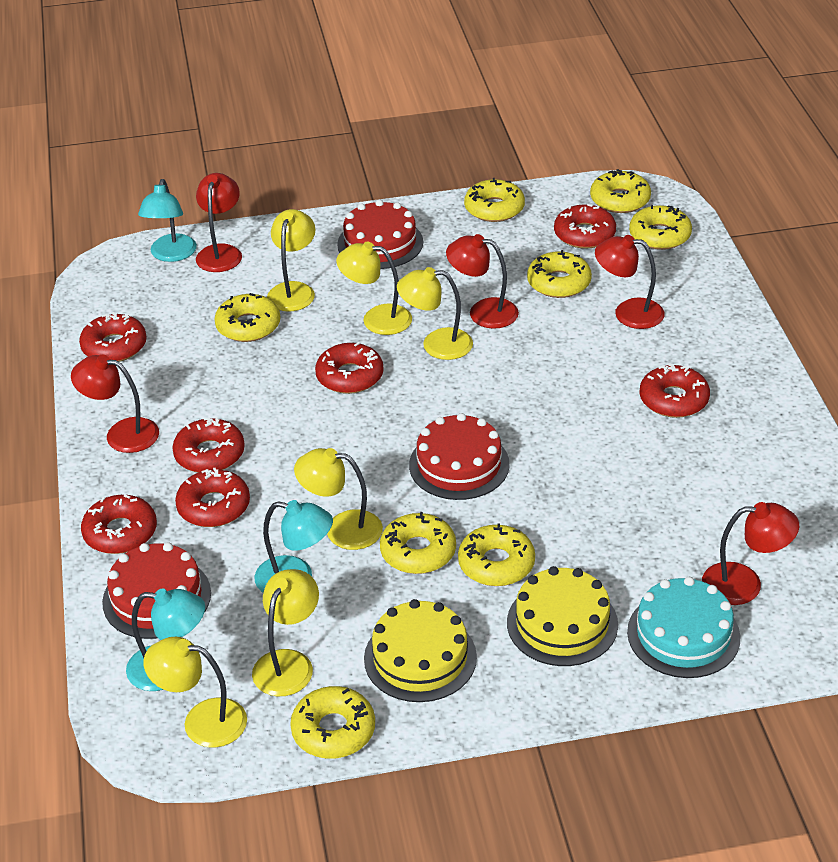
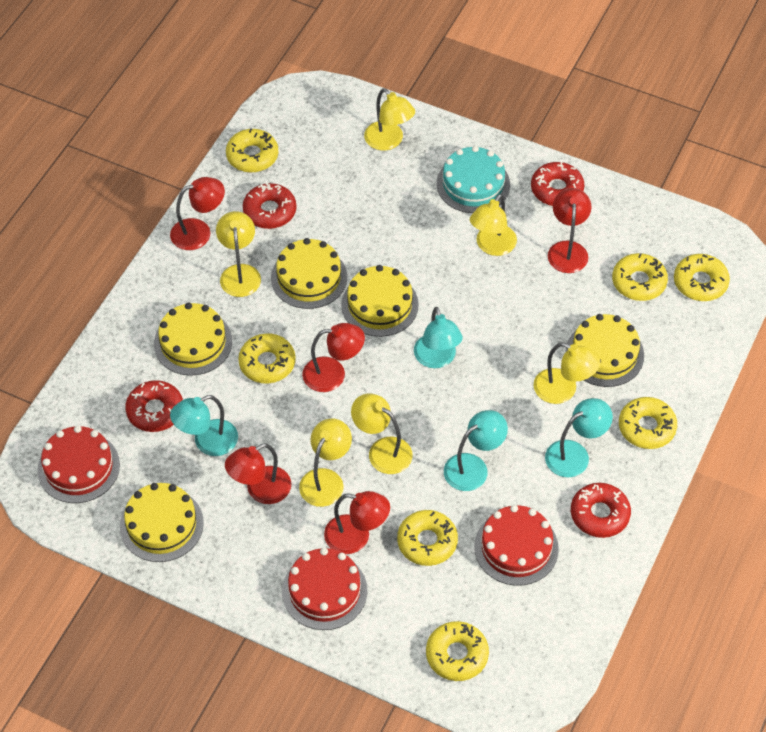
red donut: [79,312,147,362] [81,495,157,554] [172,417,245,472] [175,468,250,527] [315,342,384,394] [554,204,616,249] [639,363,710,418] = 7 -> [125,380,183,432] [243,183,296,229] [531,162,584,206] [571,483,631,538] = 4
turquoise lamp: [126,588,205,691] [138,179,197,262] [254,500,333,593] = 3 -> [170,395,238,456] [414,307,463,368] [444,410,508,491] [545,398,613,477] = 4
yellow cake: [364,599,477,702] [507,566,618,666] = 2 -> [120,483,204,562] [154,303,232,376] [271,238,347,309] [341,265,419,337] [565,314,644,387] = 5
yellow donut: [214,293,280,342] [290,686,375,759] [380,512,456,574] [458,523,535,586] [464,178,525,222] [527,250,592,298] [590,169,651,213] [629,205,692,250] = 8 -> [226,128,278,172] [238,333,296,383] [397,510,458,566] [426,621,489,681] [612,253,668,301] [619,397,677,449] [674,254,730,301] = 7

